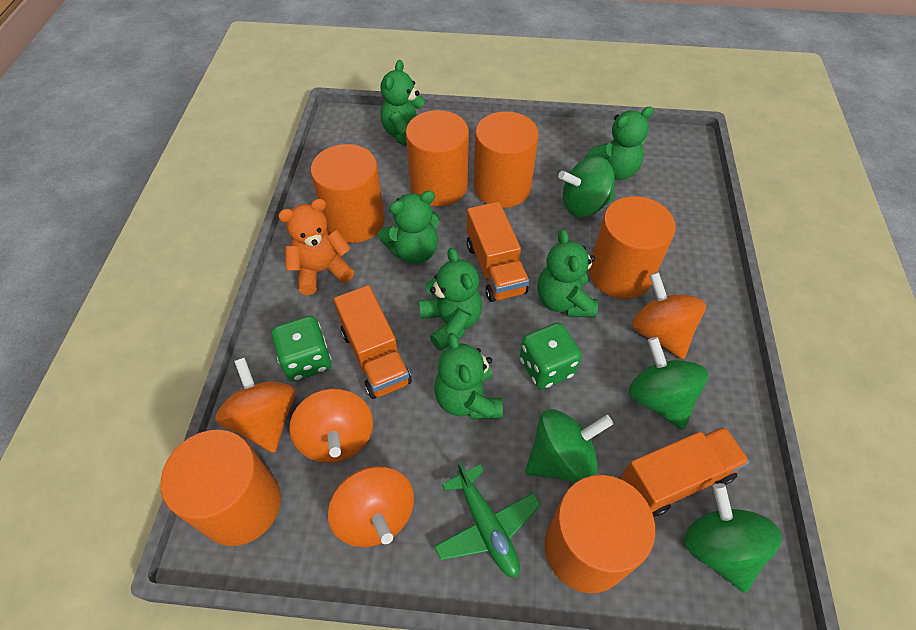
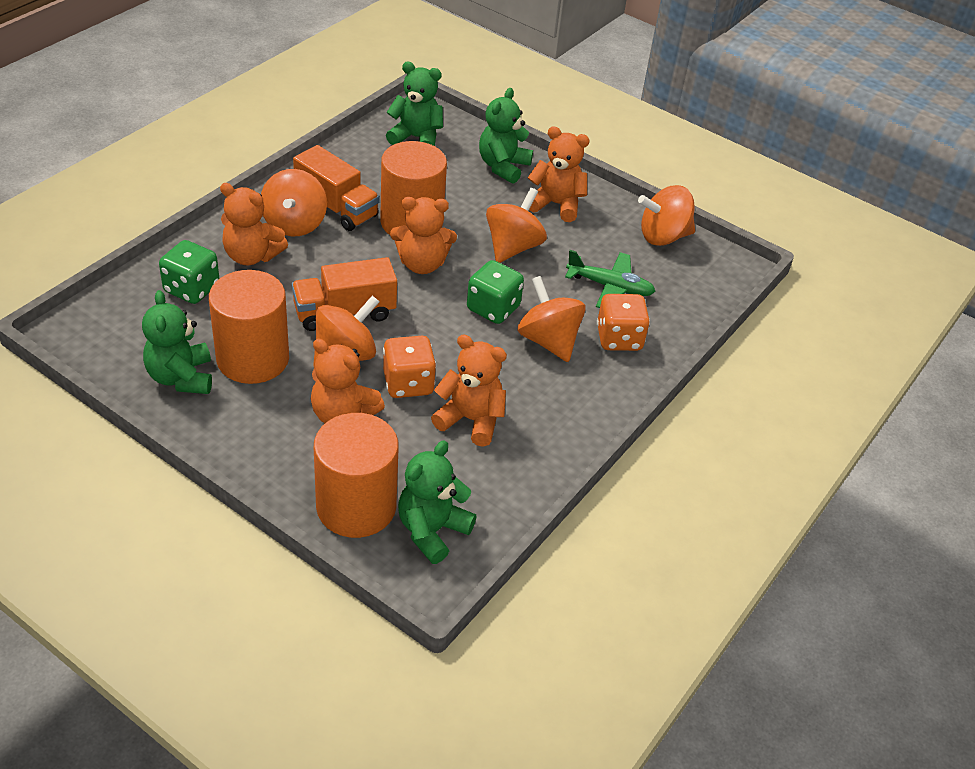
green spinning top: [525,409,613,483] [558,156,615,218] [629,337,708,430] [684,483,782,593] = 4 -> none = 0
green teddy bear: [378,191,440,264] [381,60,425,147] [419,248,482,351] [434,333,503,419] [538,229,598,318] [585,106,654,180] = 6 -> [142,290,212,394] [386,62,443,146] [398,440,477,564] [479,88,533,184] = 4
orange cylinder: [160,430,281,546] [311,144,385,243] [406,110,469,206] [474,111,539,208] [545,475,655,593] [589,196,676,299] = 6 -> [209,270,289,384] [314,413,399,538] [380,141,447,235] = 3
orange dice: none = 0 -> [383,336,436,398] [597,294,650,351] = 2
orange spinning top: [215,357,296,453] [289,389,373,463] [328,466,414,547] [632,272,706,359] = 4 -> [261,169,327,236] [313,296,379,367] [486,188,547,263] [518,276,586,362] [638,185,695,246] = 5
orange teddy bear: [278,199,354,295] = 1 -> [220,183,288,265] [311,339,385,423] [390,197,457,274] [431,334,507,447] [528,126,590,222] = 5
orange truck: [334,285,412,399] [467,202,529,302] [621,427,750,517] = 3 -> [292,257,397,331] [293,145,380,231] = 2

